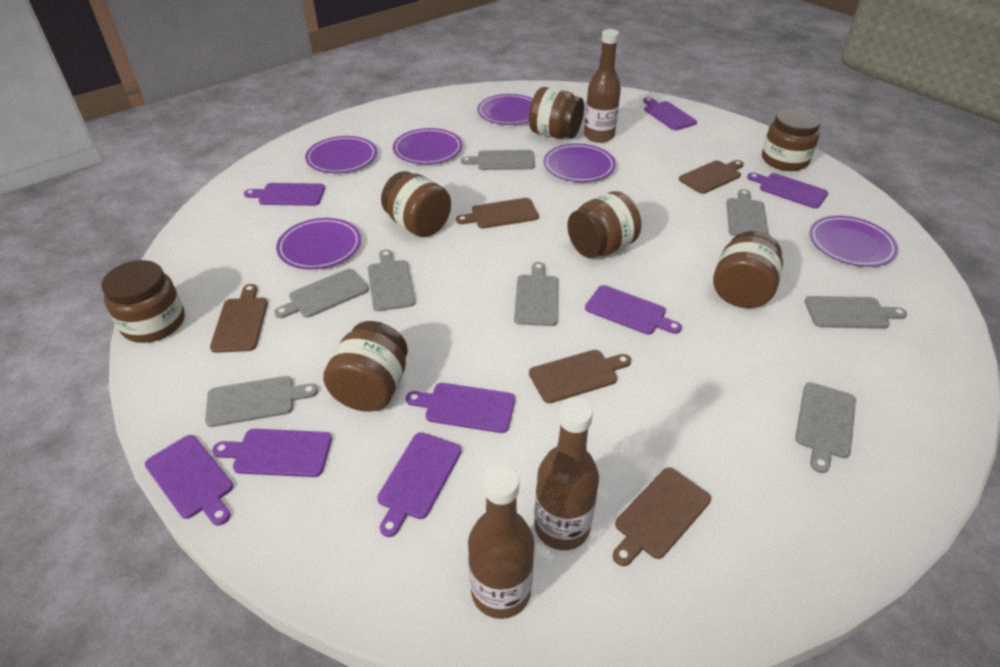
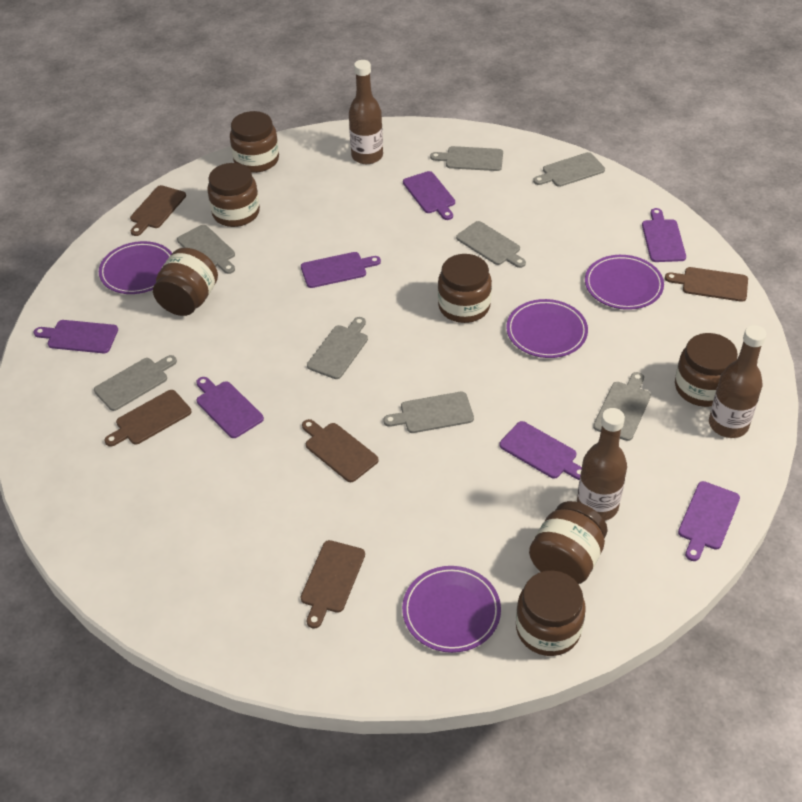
purple cutting board: [145,435,233,526] [212,429,332,477] [244,183,325,206] [377,432,462,537] [406,383,515,433] [585,285,682,335] [643,97,697,130] [747,173,828,209] = 8 -> [33,320,118,353] [196,377,264,438] [301,252,381,288] [403,171,455,220] [499,421,582,480] [642,208,686,262] [678,481,740,561] = 7
purple plate: [276,218,361,269] [305,136,377,173] [393,128,462,164] [477,94,533,125] [543,144,616,182] [809,216,898,267] = 6 -> [99,241,172,294] [402,566,501,653] [506,299,588,358] [585,255,664,310] = 4

